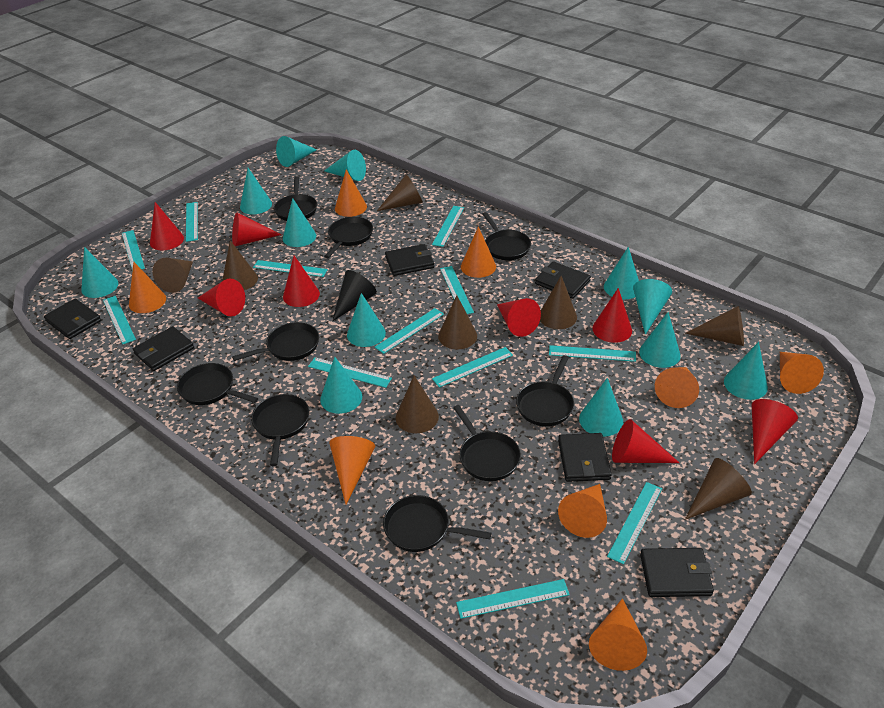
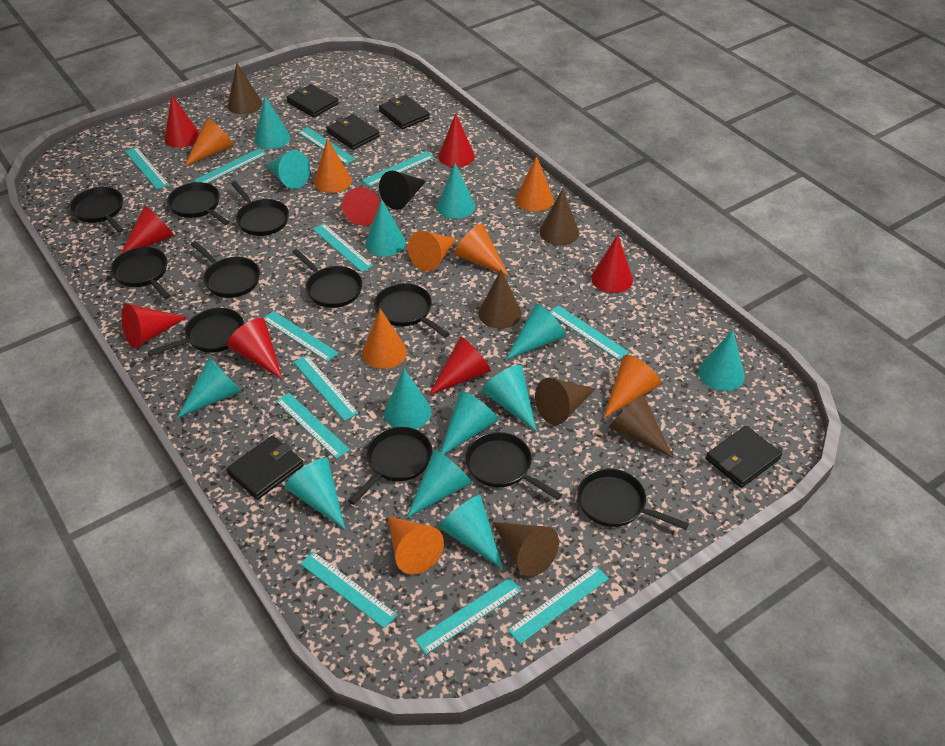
black pan: [177,363,258,405] [232,322,319,361] [251,394,309,466] [274,176,317,221] [324,217,373,258] [383,495,492,552] [453,405,521,481] [483,212,531,260] [516,355,574,426] = 9 -> [70,187,124,233] [111,247,170,299] [147,308,244,357] [167,182,229,225] [191,241,260,298] [231,181,289,236] [292,249,363,308] [348,427,433,505] [374,283,450,338] [465,432,562,500] [577,468,689,530] = 11
black wallet: [44,299,101,339] [133,326,194,371] [385,244,434,276] [535,261,591,299] [558,433,612,482] [640,548,714,597] = 6 -> [226,435,303,500] [286,84,339,117] [326,114,380,150] [379,95,430,129] [706,426,782,488] = 5
brown cone: [152,258,193,293] [222,241,258,290] [377,174,423,211] [396,376,439,433] [438,295,477,350] [540,276,577,329] [685,306,744,346] [685,458,752,520] = 8 -> [228,63,262,114] [478,270,522,329] [492,522,559,577] [535,378,596,425] [540,189,579,245] [608,394,673,458] = 6
turquoise cone: [81,247,118,298] [240,168,272,214] [276,136,317,167] [283,198,316,247] [320,357,362,414] [324,150,366,181] [347,293,386,347] [579,378,623,437] [604,247,639,299] [633,279,672,335] [639,312,681,368] [724,342,768,400] = 12 -> [177,357,242,418] [254,96,291,149] [265,150,310,189] [285,458,345,529] [365,199,406,256] [384,369,431,429] [407,449,472,518] [437,163,475,219] [438,495,503,569] [441,391,498,454] [482,365,537,431] [506,303,566,360] [698,330,745,391] = 13

